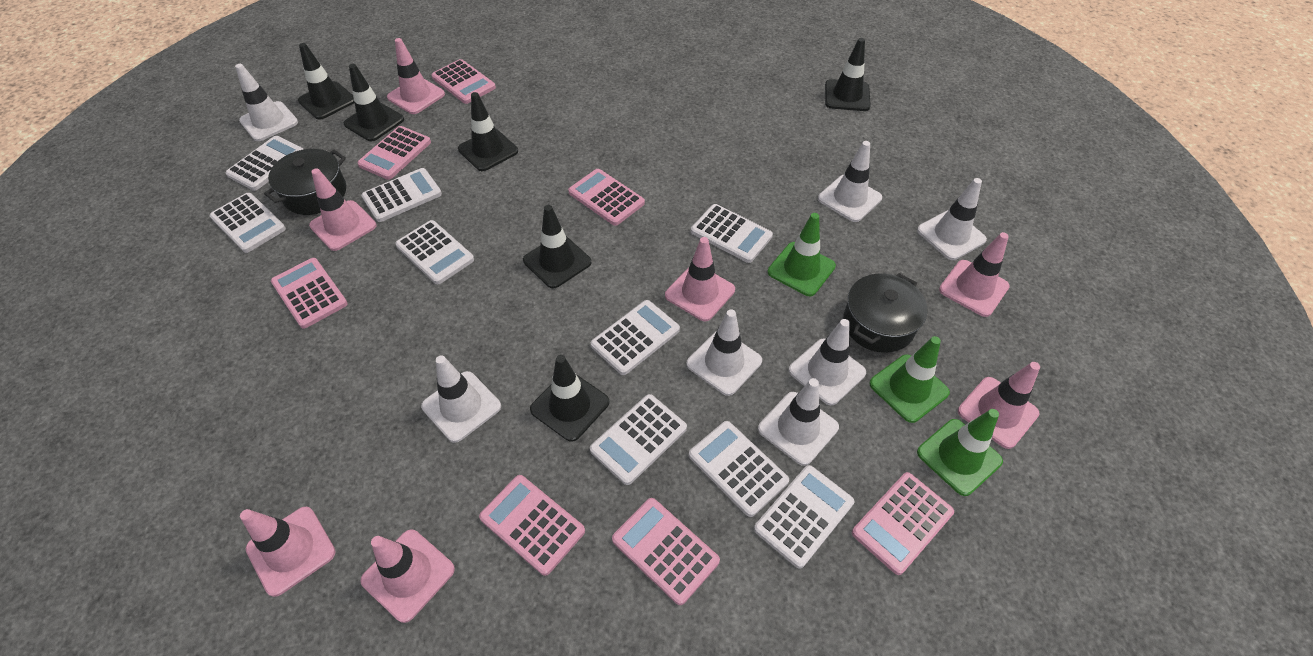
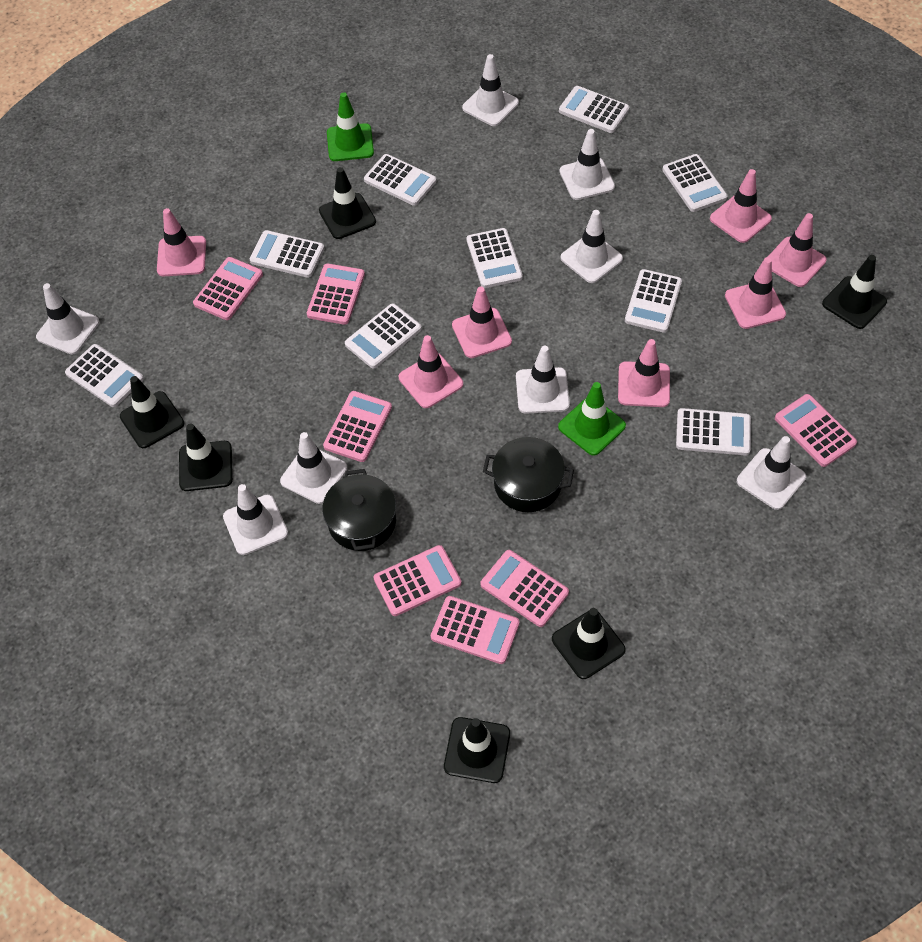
green traffic cone: [768,213,836,296] [869,336,950,423] [917,409,1003,496] = 3 -> [327,92,374,161] [558,382,626,455] = 2
white traffic cone: [235,64,298,141] [421,355,501,443] [686,309,762,396] [758,378,839,466] [789,319,866,405] [818,141,882,222] [917,178,987,260] = 7 -> [36,283,100,354] [223,484,288,555] [280,432,348,504] [462,54,519,126] [516,345,570,414] [559,129,615,200] [561,210,623,283] [737,436,806,510] = 8

